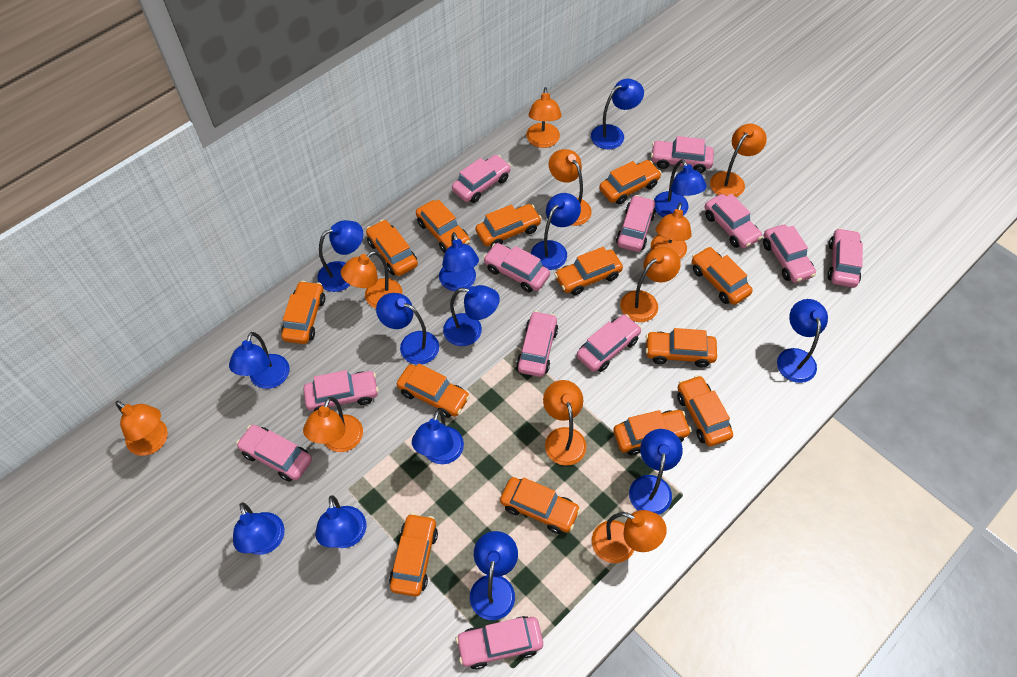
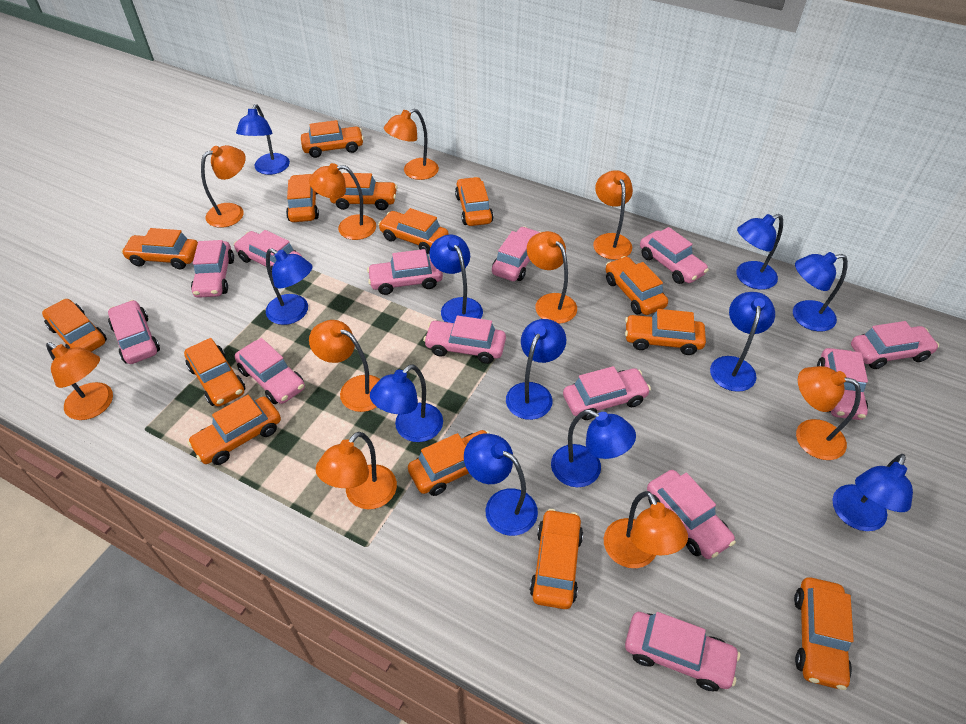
blue lamp: [229,332,290,389] [233,502,285,555] [315,495,366,548] [317,220,363,292] [376,293,439,365] [412,409,464,464] [439,232,479,291] [443,285,500,346] [470,531,518,620] [531,193,581,270] [591,79,644,149] [629,429,683,515] [654,159,707,217] [777,299,828,383] = 14 -> [236,104,290,175] [266,248,312,325] [370,364,443,442] [429,235,483,323] [464,434,538,536] [506,319,566,420] [551,410,636,487] [710,292,775,392] [737,214,783,290] [793,252,848,331] [832,454,913,531] = 11
orange car: [281,281,325,344] [366,220,418,276] [389,513,438,596] [397,363,470,418] [416,199,470,253] [476,204,542,247] [500,477,581,534] [554,247,623,295] [599,160,662,205] [613,410,692,455] [645,328,717,367] [677,375,733,446] [692,247,753,305] = 13 -> [42,299,107,352] [121,228,198,269] [184,338,245,407] [187,395,281,465] [286,174,319,222] [301,120,364,158] [330,173,398,210] [378,208,449,254] [408,430,490,496] [455,177,494,226] [530,509,583,609] [606,256,668,315] [625,309,706,355] [794,577,854,690] = 14
pink car: [236,425,312,482] [303,370,379,411] [452,155,511,203] [456,616,543,669] [483,243,550,292] [516,311,558,377] [577,314,642,372] [616,195,656,252] [651,136,714,173] [705,194,763,248] [763,225,816,283] [827,228,863,288] = 12 -> [108,300,160,364] [191,240,234,298] [234,230,302,272] [235,338,305,404] [367,249,443,295] [423,316,506,364] [492,226,541,281] [563,366,651,420] [625,612,740,691] [640,227,709,284] [647,470,736,559] [817,348,868,420] [851,321,939,369] = 13

